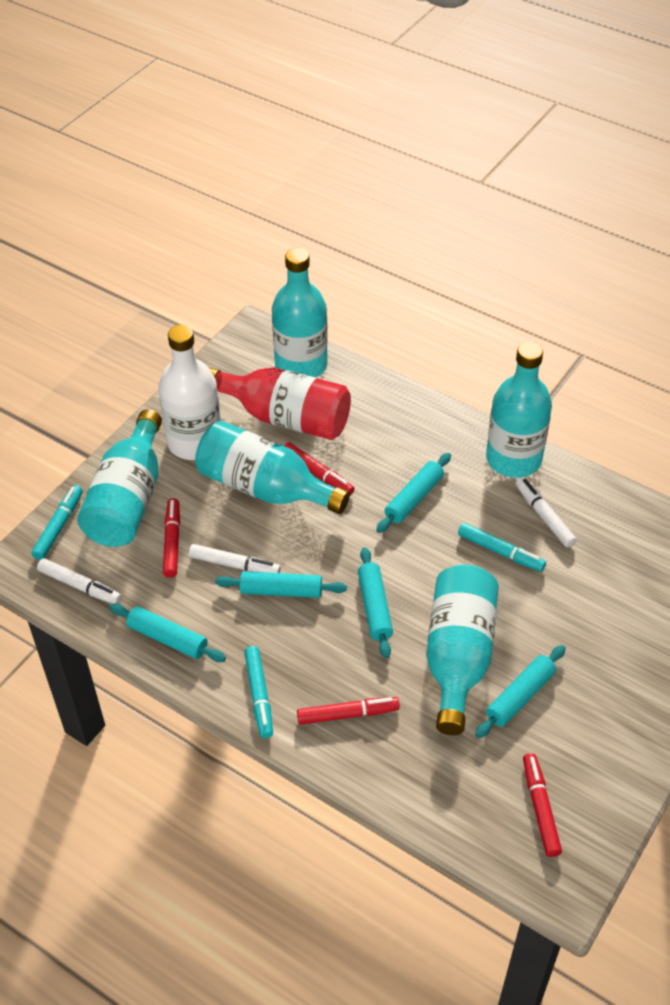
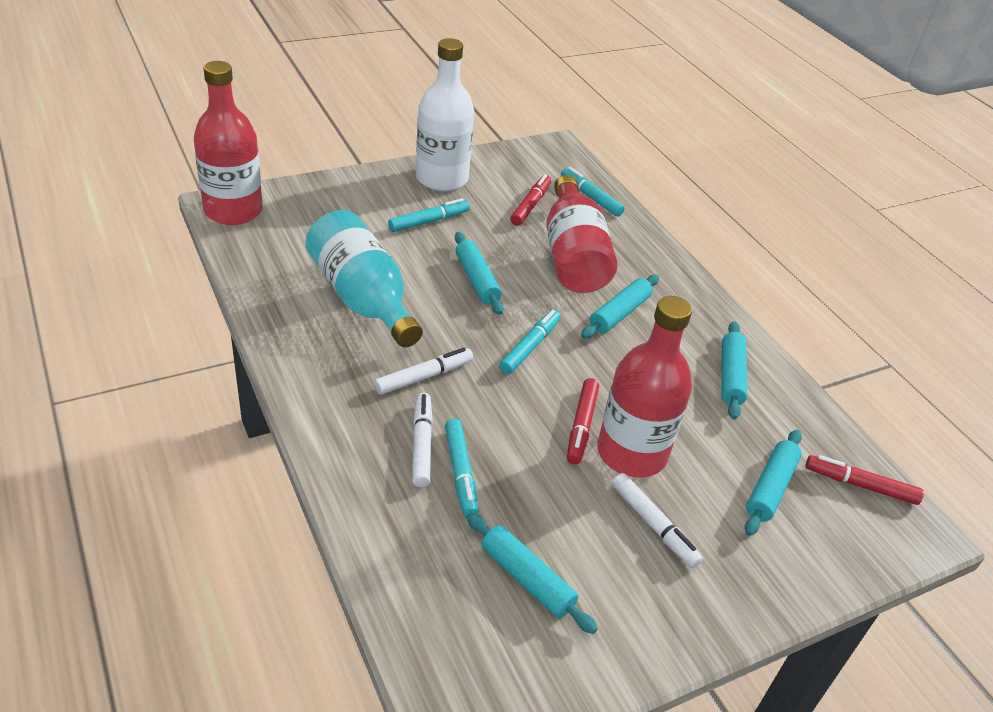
red bottle: [209,367,351,440] = 1 -> [194,61,263,225] [546,175,617,293] [597,296,692,478] = 3
red marker: [163,498,180,578] [284,442,354,495] [297,697,400,725] [523,753,562,857] = 4 -> [510,175,551,226] [567,378,599,464] [806,455,924,505] = 3
turquoise bottle: [77,409,162,547] [195,421,350,514] [272,248,328,378] [426,565,499,735] [486,342,552,478] = 5 -> [306,210,423,347] = 1
turquoise marker: [31,485,83,560] [244,646,273,738] [458,523,546,572] = 3 -> [388,198,470,232] [445,419,478,517] [499,310,561,374] [561,167,625,217] = 4

